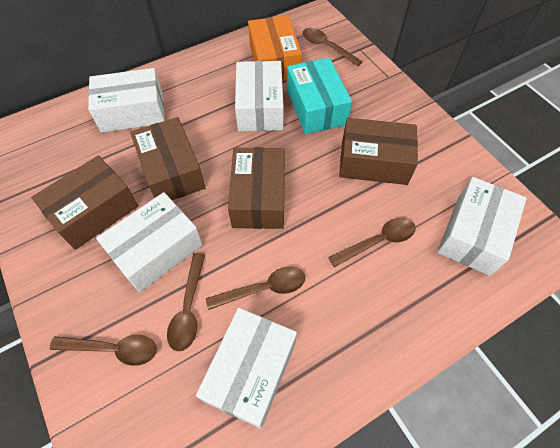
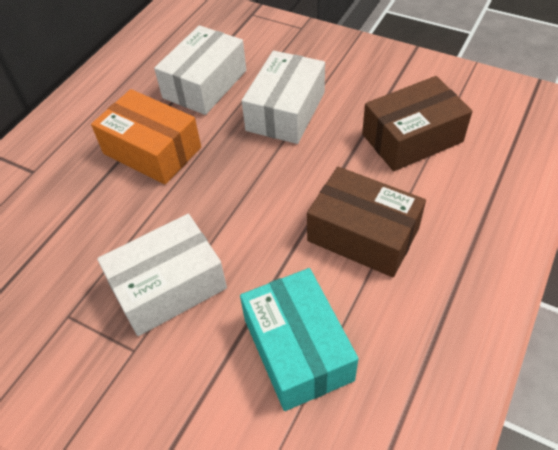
brown box: [31,155,138,250] [130,117,205,200] [228,147,285,229] [339,118,418,185] = 4 -> [307,167,426,277] [362,76,472,171] = 2
brown spoon: [50,335,157,366] [167,253,205,351] [206,267,305,310] [303,28,363,66] [328,217,415,267] = 5 -> none = 0
white box: [88,68,165,133] [96,192,203,292] [196,308,297,429] [235,61,283,131] [437,177,527,276] = 5 -> [97,214,227,336] [154,25,246,115] [242,51,325,144] = 3

